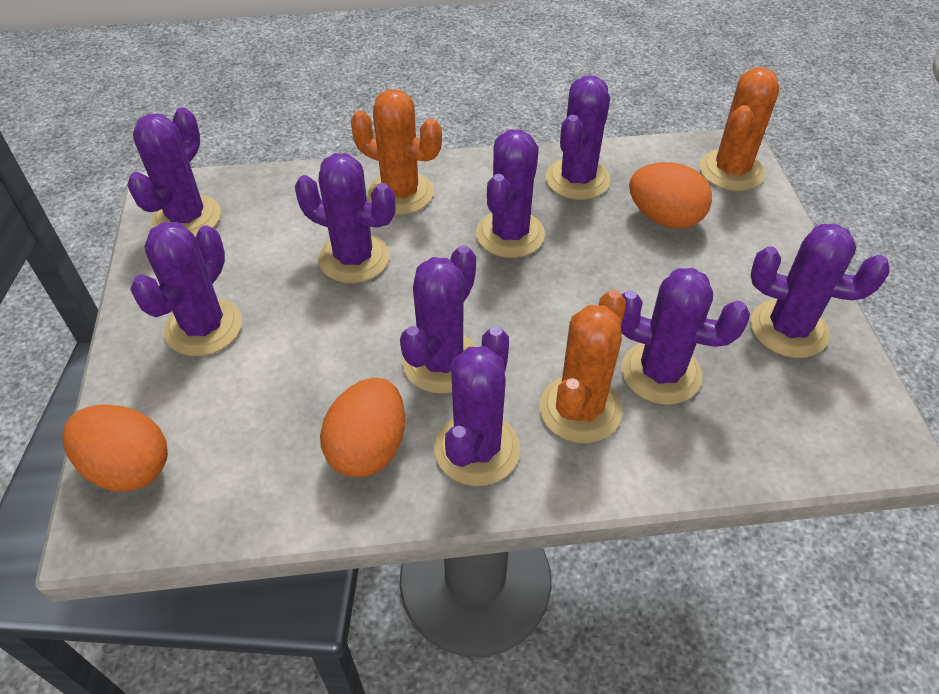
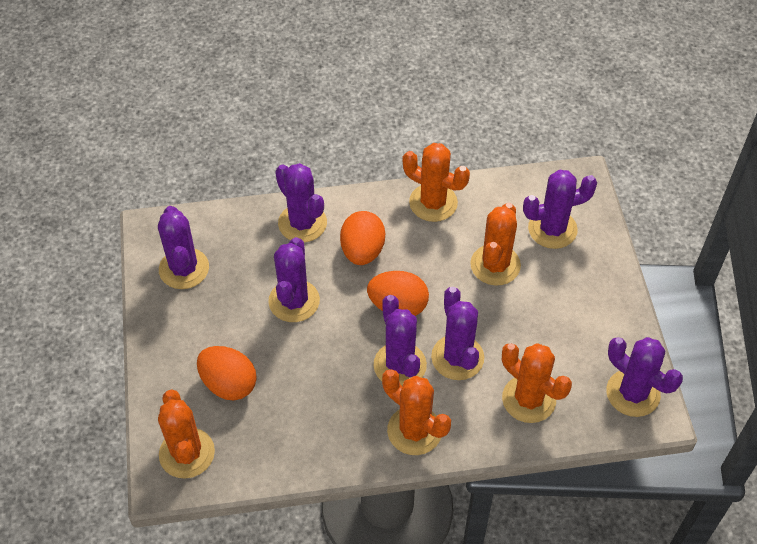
orange cactus: [351,89,442,215] [539,290,626,443] [699,67,779,191] = 3 -> [158,390,215,479] [382,369,451,455] [403,143,470,222] [470,203,521,286] [502,343,572,423] = 5
purple cactus: [127,107,221,237] [130,222,242,356] [295,153,395,283] [400,245,477,394] [434,326,520,486] [476,130,545,258] [546,75,610,200] [621,268,750,405] [751,224,890,358] = 9 -> [158,206,209,289] [268,237,320,322] [275,163,327,243] [374,295,427,386] [431,287,484,380] [523,170,597,249] [606,337,683,417] = 7

